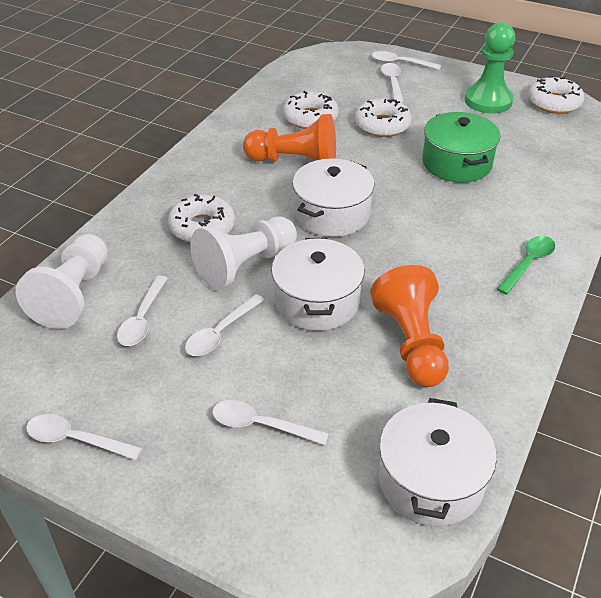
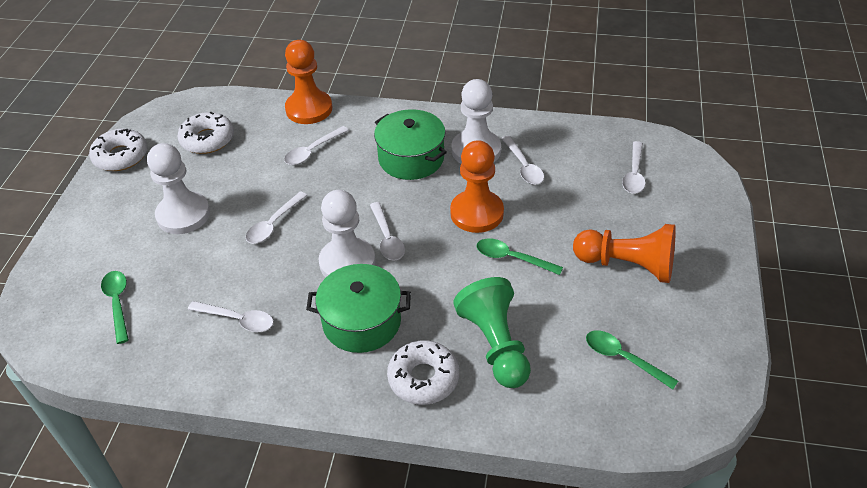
green pot: [422,112,500,183] = 1 -> [306,264,411,353] [374,109,447,180] = 2
green spoon: [497,236,555,295] = 1 -> [101,271,129,344] [476,238,563,275] [586,330,678,390] = 3
orange pawn: [243,114,336,162] [370,265,449,387] = 2 -> [285,40,332,124] [450,140,504,233] [573,224,676,283] = 3
white donut: [168,194,235,243] [283,91,339,129] [355,98,412,137] [528,76,584,114] = 4 -> [89,129,148,171] [177,112,234,154] [387,340,459,405] = 3
white pawn: [16,234,108,329] [190,217,297,290] = 2 -> [147,143,210,234] [319,190,375,278] [452,79,501,164] = 3
white pot: [271,238,365,331] [292,158,374,237] [379,398,497,526] = 3 -> none = 0

